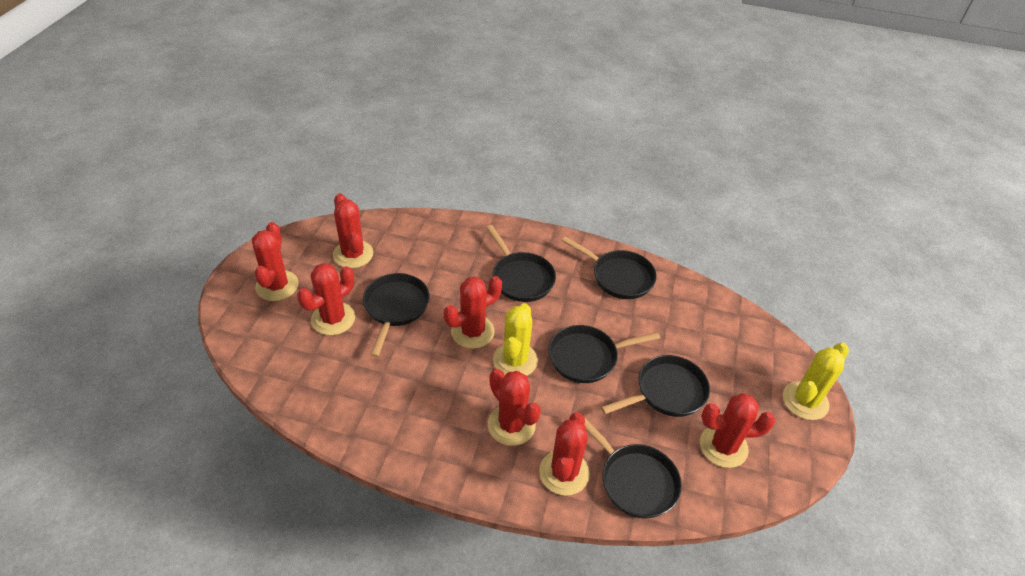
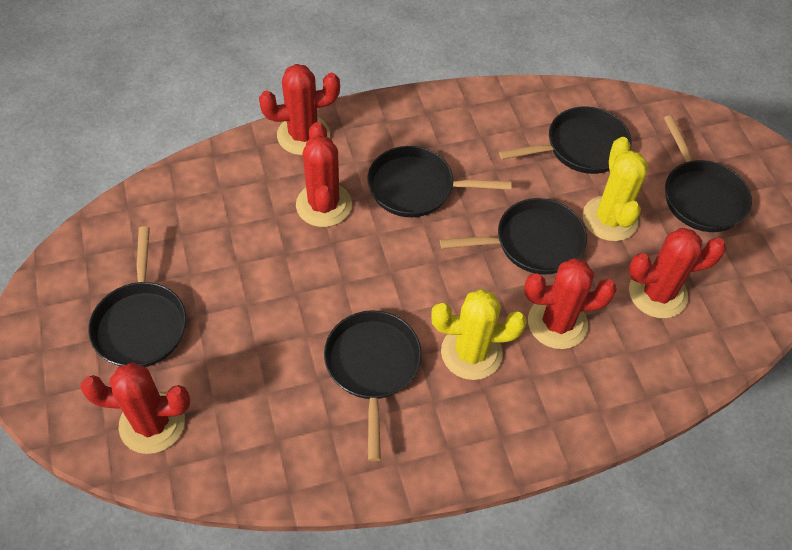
red cactus: [252,222,299,301] [297,263,355,335] [333,193,373,268] [444,276,502,349] [488,369,541,446] [539,412,590,496] [700,393,775,468] = 7 -> [80,362,190,454] [259,64,340,155] [296,122,352,227] [524,258,617,349] [629,228,726,318] = 5

